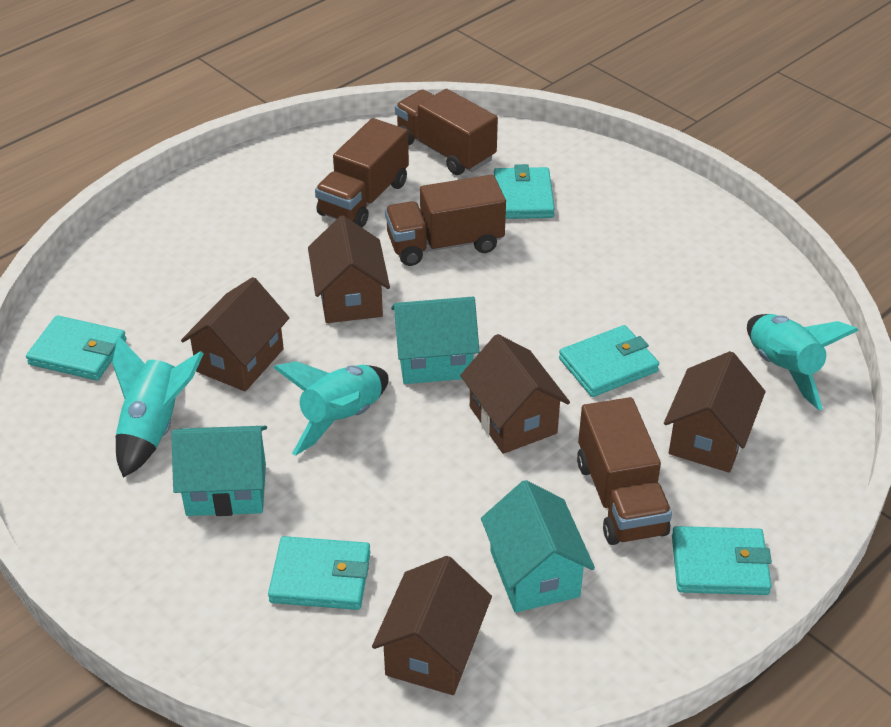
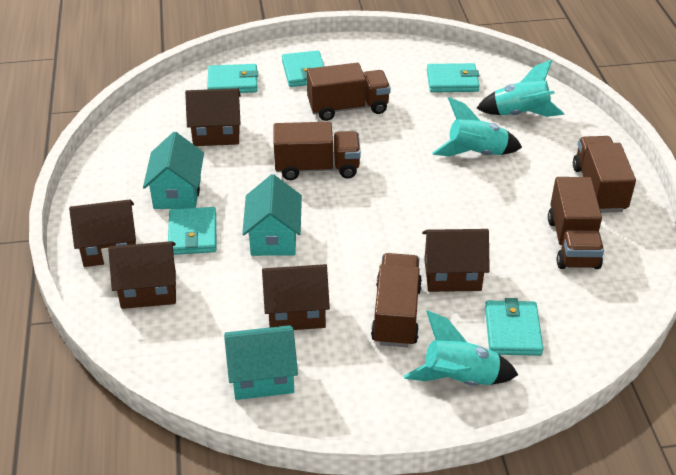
brown truck: [315,118,409,228] [385,175,506,266] [395,89,498,175] [577,397,672,545] = 4 -> [274,122,361,180] [307,63,391,121] [371,253,422,347] [548,177,604,269] [573,136,636,213] = 5

